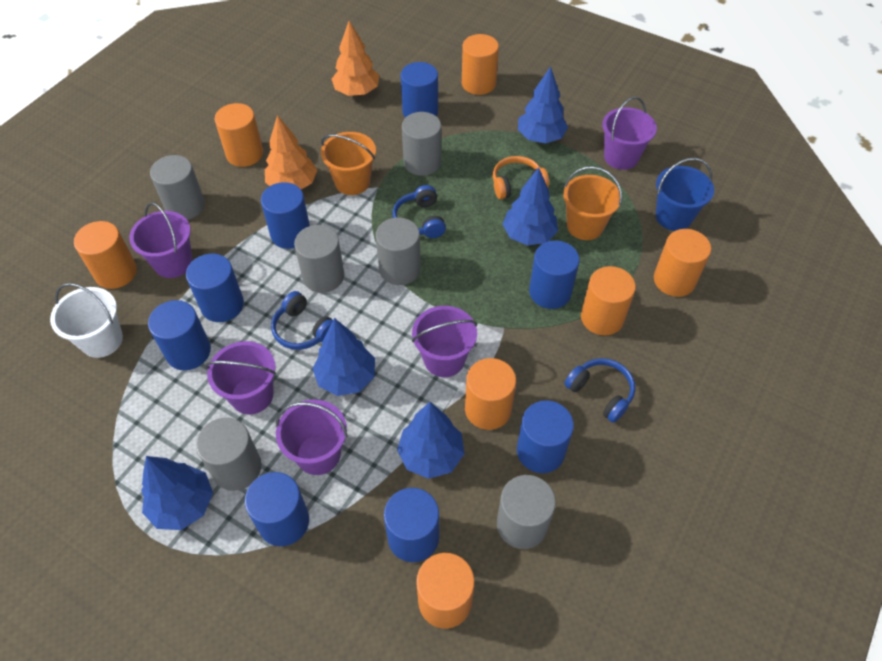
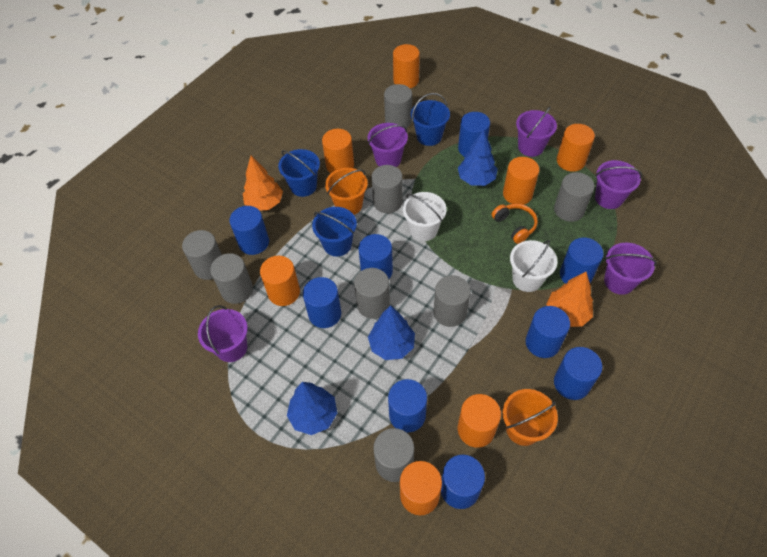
blue bucket: [656,158,714,231] = 1 -> [278,149,320,197] [312,207,357,256] [411,93,450,146] = 3
blue cylinder: [148,300,211,370] [186,253,244,322] [245,472,309,546] [261,182,310,249] [384,488,439,562] [401,62,438,118] [517,400,574,473] [529,240,579,309] = 8 -> [230,206,269,255] [303,277,341,328] [358,234,393,279] [388,379,427,432] [441,455,485,509] [458,112,490,157] [526,306,570,358] [554,347,602,400] [560,237,604,284] = 9
blue headphones: [271,291,333,350] [393,185,446,238] [565,358,635,423] = 3 -> none = 0
blue tree: [141,456,213,530] [313,318,375,396] [397,402,464,479] [502,167,558,246] [518,66,568,143] = 5 -> [287,382,337,435] [368,305,415,360] [458,130,498,186] = 3
grey cylinder: [150,155,205,220] [196,418,262,491] [294,225,344,293] [376,218,421,285] [402,112,441,176] [497,475,556,549] = 6 -> [182,230,222,280] [210,253,253,304] [354,268,390,319] [371,165,403,213] [373,428,414,482] [384,84,412,129] [433,275,471,327] [554,172,595,222] = 8
white bucket: [50,283,123,358] = 1 -> [403,192,447,241] [510,240,557,292] = 2

